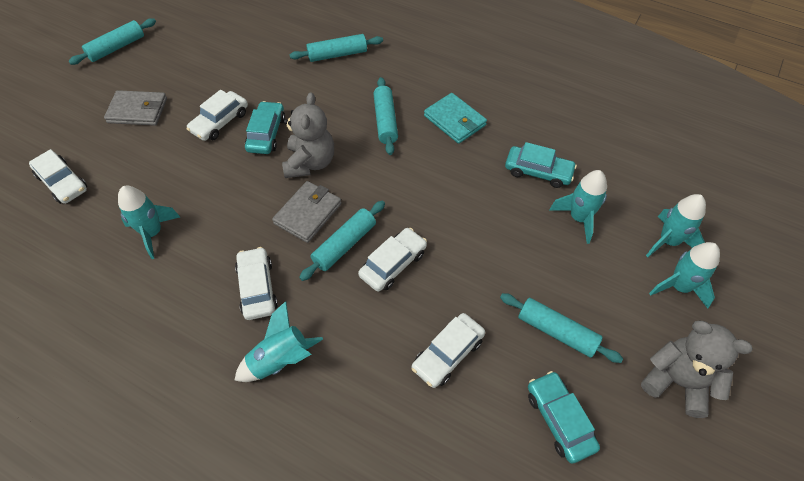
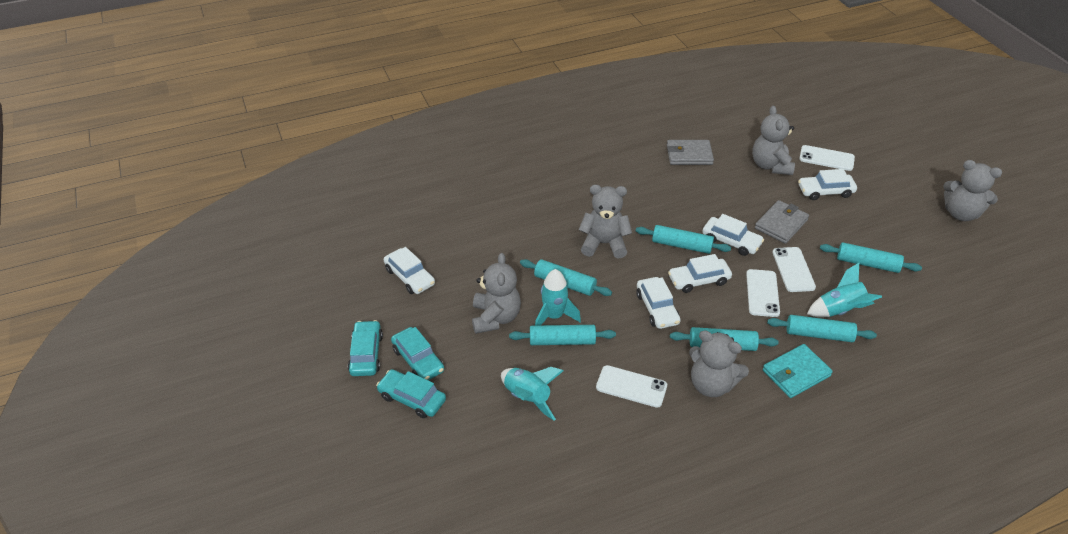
grey teddy bear: [282,92,334,178] [641,321,753,418] = 2 -> [472,253,521,334] [579,185,632,258] [689,330,749,397] [752,106,795,175] [943,160,1002,221] = 5
turquoise rocket: [118,186,180,259] [234,301,323,382] [550,170,607,244] [646,194,706,257] [649,242,720,309] = 5 -> [501,367,563,421] [535,269,581,326] [807,263,882,317] = 3
turquoise rolling pin: [68,18,156,65] [290,34,383,62] [299,201,385,281] [373,77,398,155] [500,293,623,363] = 5 -> [509,325,616,345] [520,259,612,296] [636,225,731,254] [670,327,779,351] [767,315,877,342] [820,242,922,273] = 6
white phone: none = 0 -> [596,365,667,408] [746,269,780,317] [772,247,816,292] [799,145,855,171] = 4

